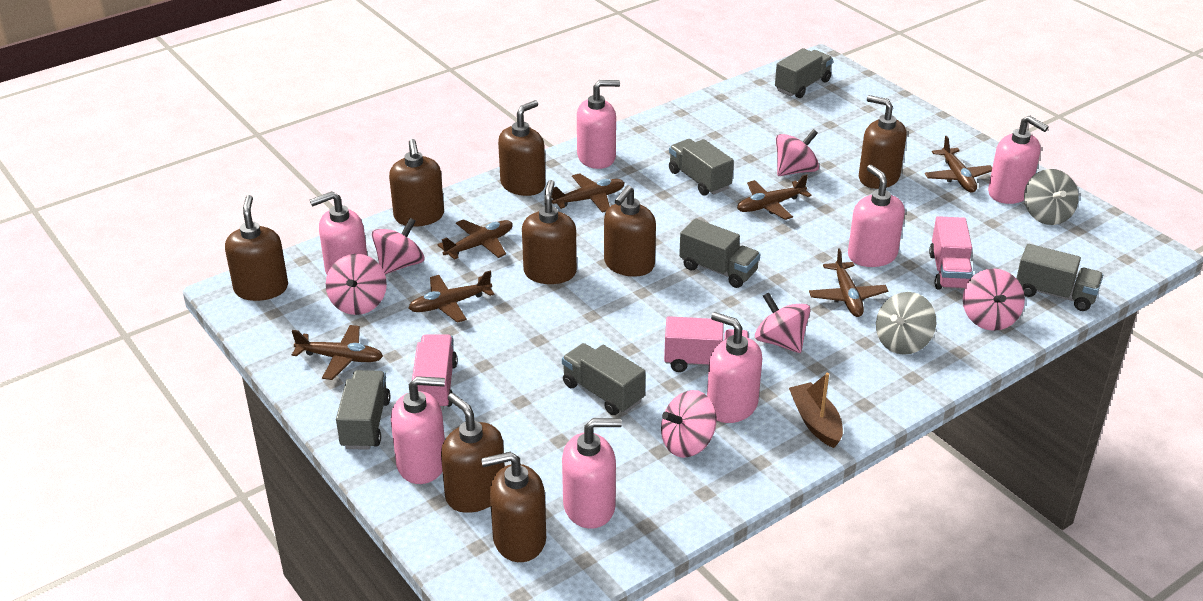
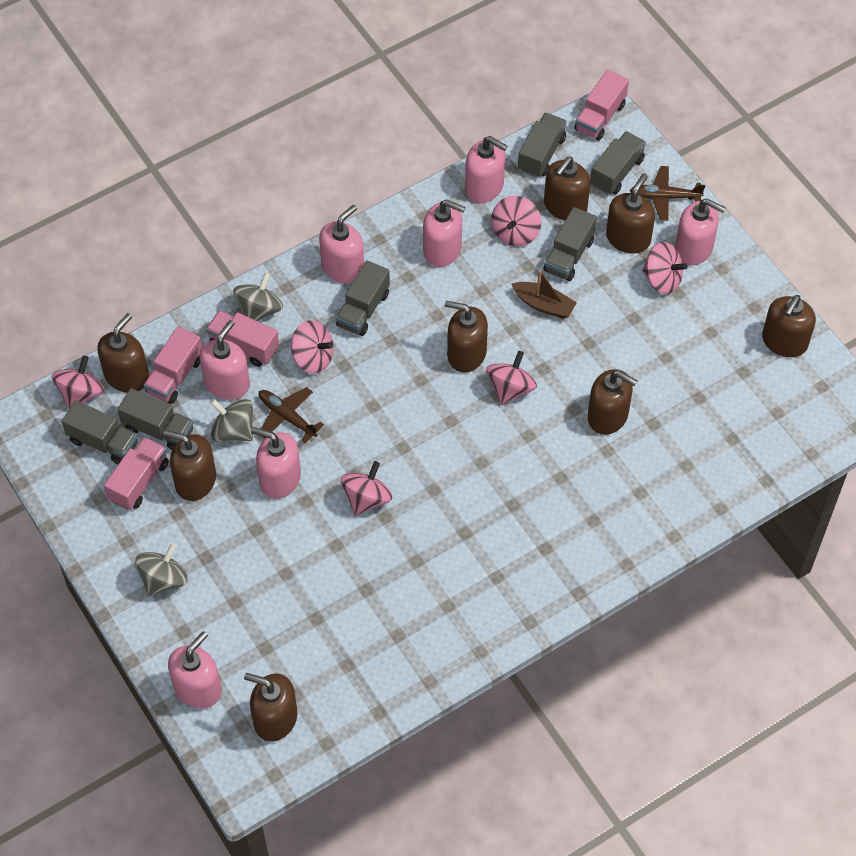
brown plane: [292,325,383,380] [409,271,494,323] [438,219,513,260] [552,173,625,213] [737,174,811,220] [809,248,888,317] [925,136,992,193] = 7 -> [259,387,324,443] [630,166,705,221] = 2
grey spinning top: [876,292,936,355] [1024,169,1079,225] = 2 -> [135,543,188,596] [210,399,253,442] [233,272,283,321] = 3
pink truck: [412,334,457,410] [664,316,749,372] [929,216,973,289] = 3 -> [104,437,169,510] [144,327,202,404] [206,310,279,367] [574,70,629,141] = 4

